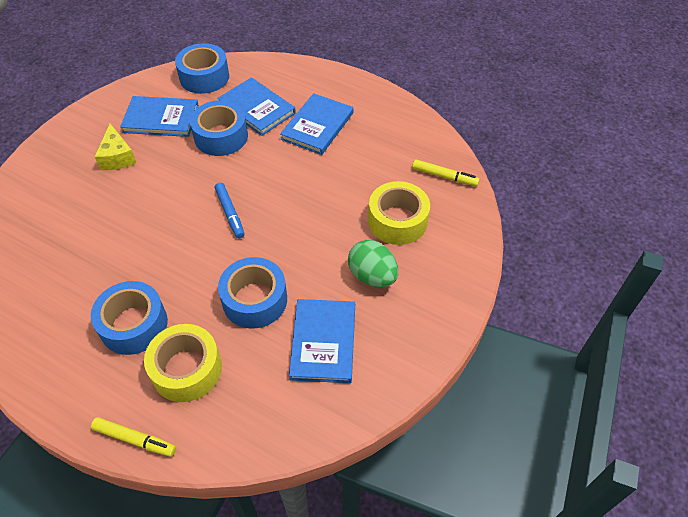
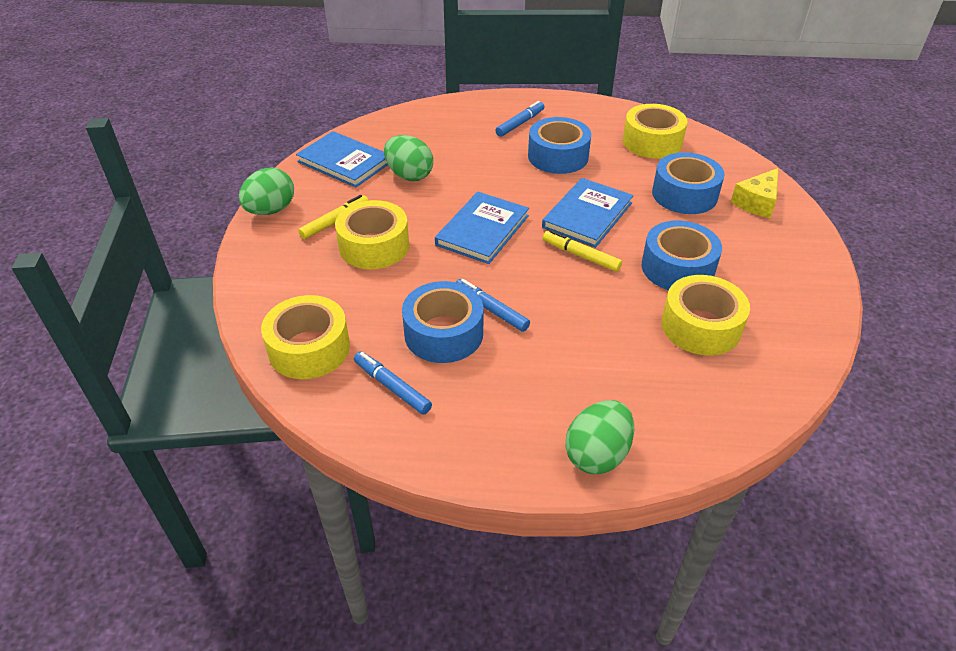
blue book: [120,96,199,137] [217,77,296,136] [280,93,353,155] [289,299,355,383] = 4 -> [296,131,388,188] [435,192,529,264] [542,178,633,248] = 3
blue marker: [215,183,245,238] = 1 -> [354,351,432,415] [456,279,530,332] [495,101,544,137] = 3
green egg: [348,240,398,287] = 1 -> [239,168,294,215] [384,135,433,181] [565,400,634,474] = 3
yellow tape: [144,324,222,402] [368,181,430,245] = 2 -> [261,295,350,379] [335,200,409,269] [623,104,688,159] [661,275,750,355] = 4

